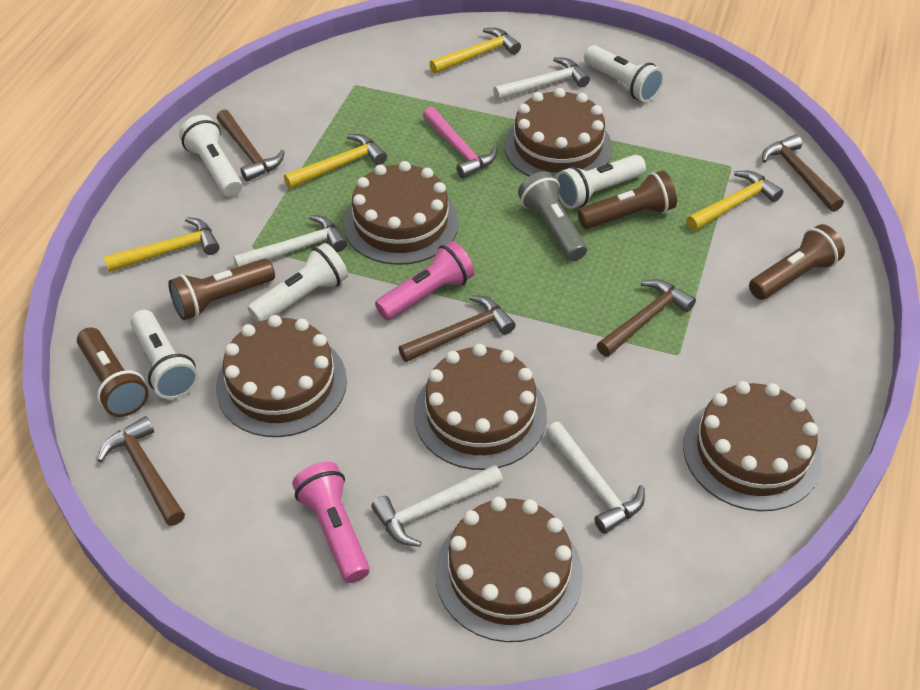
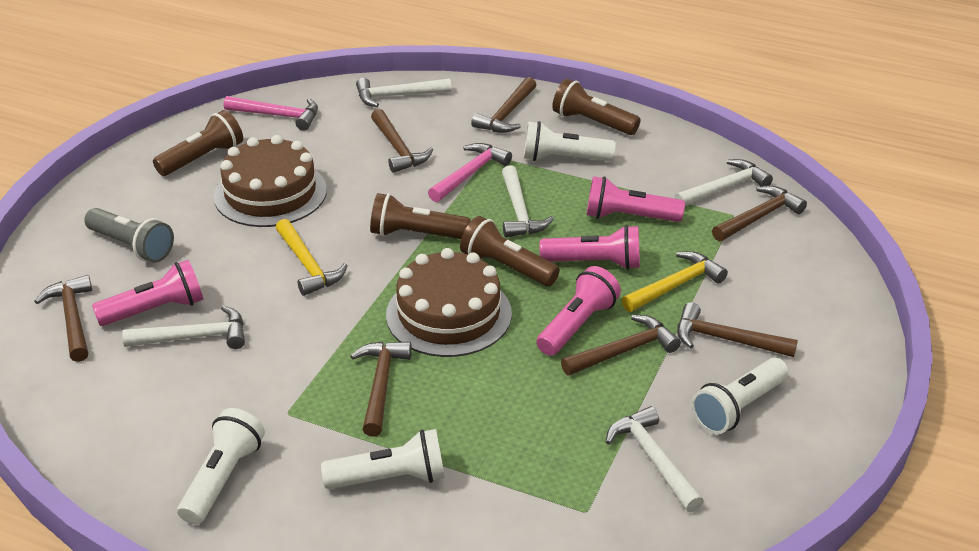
brown cake: [216,315,347,437] [343,161,459,265] [414,344,547,470] [435,497,583,642] [504,88,613,179] [683,381,822,511] = 6 -> [214,135,327,227] [386,248,512,357] = 2
brown hammer: [98,416,185,526] [217,109,285,182] [398,295,516,362] [597,279,696,357] [762,134,844,212] = 5 -> [34,275,92,362] [350,341,412,437] [371,109,433,173] [471,77,536,133] [561,315,681,376] [677,302,798,357] [712,186,807,241] = 7
pink flashlight: [292,462,370,583] [375,241,474,320] = 2 -> [92,260,203,326] [536,266,621,356] [539,225,640,270] [586,176,685,222] = 4
pink hammer: [423,107,497,178] = 1 -> [224,96,318,131] [428,143,512,202] = 2
white flashlight: [130,310,198,399] [179,115,242,197] [248,243,348,322] [555,155,646,209] [584,45,664,102] = 5 -> [177,408,265,525] [321,429,445,489] [524,121,616,161] [691,358,789,434] = 4
white hammer: [233,215,347,267] [371,465,503,547] [493,57,590,101] [545,422,645,534] = 4 -> [122,306,245,349] [356,78,451,107] [502,165,554,237] [606,406,704,512] [674,159,773,206] = 5
yellow hammer: [104,217,220,272] [284,134,387,189] [429,28,521,74] [686,171,783,231] = 4 -> [276,219,348,296] [622,251,728,312] = 2

